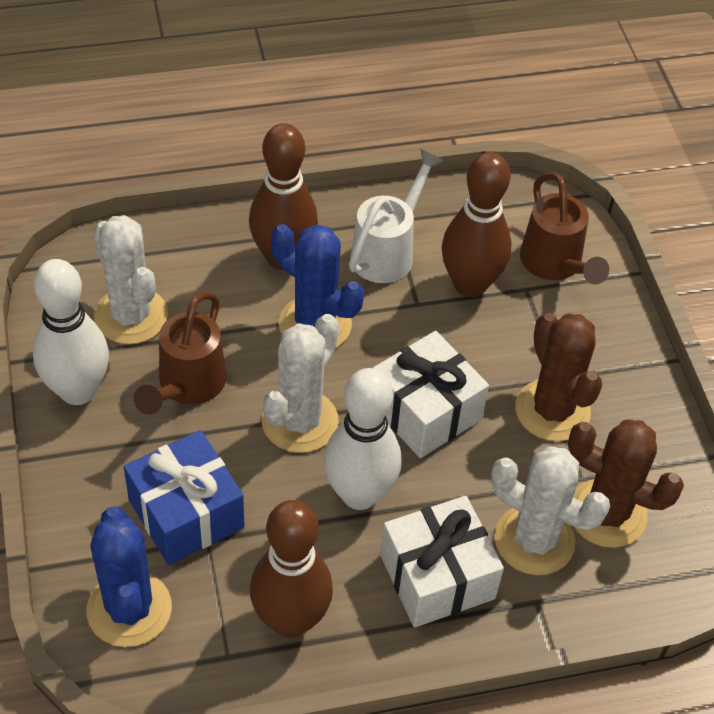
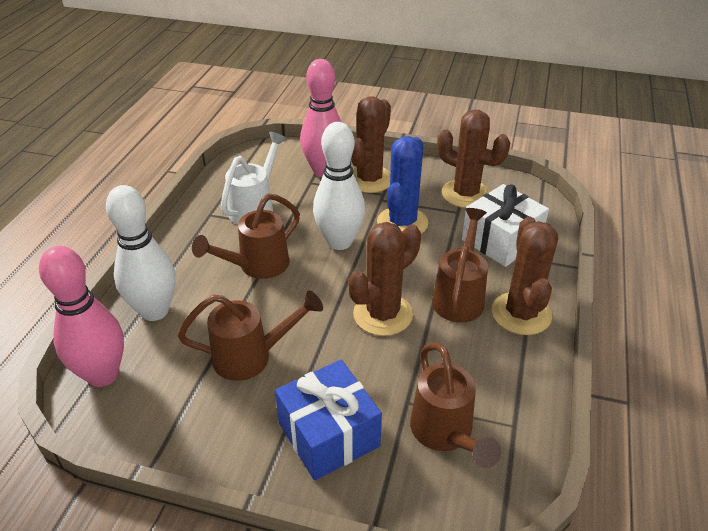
blue cactus: [87,506,172,647] [271,224,364,348] = 2 -> [377,136,428,234] = 1
brown bowling pin: [249,123,318,270] [250,500,333,638] [442,152,512,297] = 3 -> none = 0
brown cactus: [515,313,602,441] [568,420,684,548] = 2 -> [348,222,421,336] [351,96,391,193] [437,110,510,208] [492,217,558,335] = 4
brown watering can: [134,291,227,415] [520,172,609,284] = 2 -> [178,290,323,381] [192,193,300,279] [410,343,501,468] [432,208,488,323] = 4
pink bowling pin: none = 0 -> [39,246,124,387] [300,59,341,177] = 2
white cactus: [93,215,168,344] [262,314,339,453] [491,446,610,575] = 3 -> none = 0
white gift: [373,331,489,458] [380,496,504,628] = 2 -> [462,184,549,267] = 1

